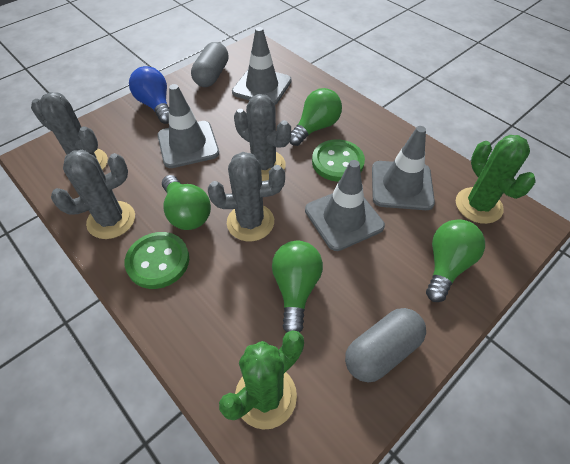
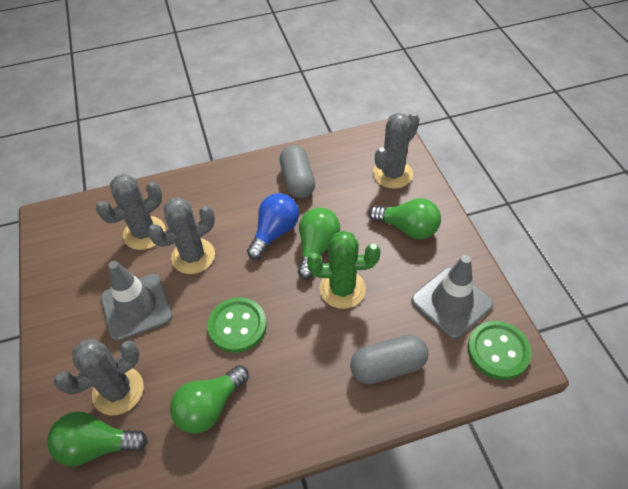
green cactus: [219,330,304,430] [456,135,536,224] = 2 -> [307,231,380,309] = 1
grey traffic cone: [157,84,219,168] [232,27,292,105] [305,160,385,251] [372,126,435,210] = 4 -> [101,261,172,341] [411,255,493,339] = 2

